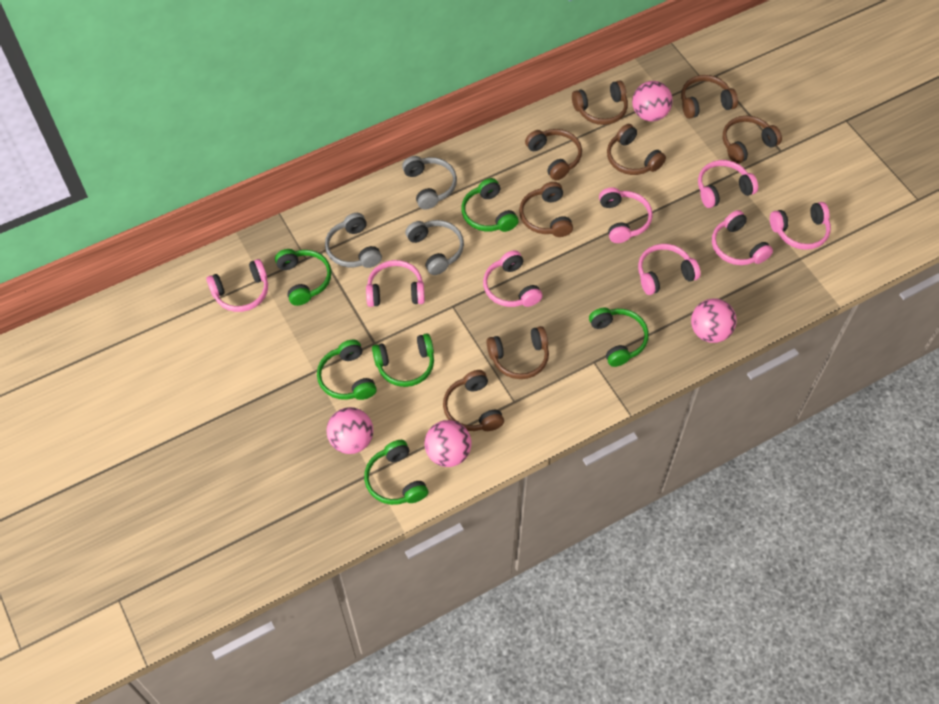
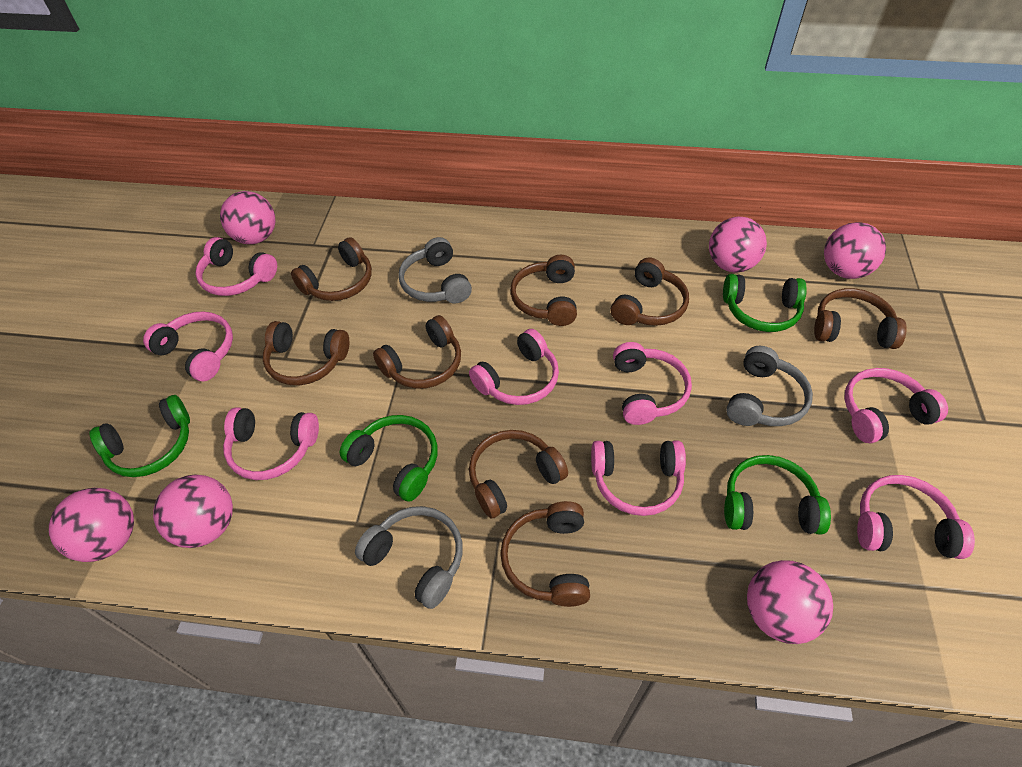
green headphones: [275,249,332,306] [317,340,377,400] [364,440,428,505] [372,333,434,387] [461,178,519,232] [589,307,649,367] = 6 -> [89,395,190,477] [340,415,438,502] [723,274,807,332] [724,455,831,535] = 4
pink ball: [326,407,373,454] [424,420,472,467] [632,81,673,122] [691,299,736,343] = 4 -> [49,488,134,562] [153,475,233,548] [220,191,276,244] [709,217,767,272] [747,560,833,644] [824,222,886,279] = 6

